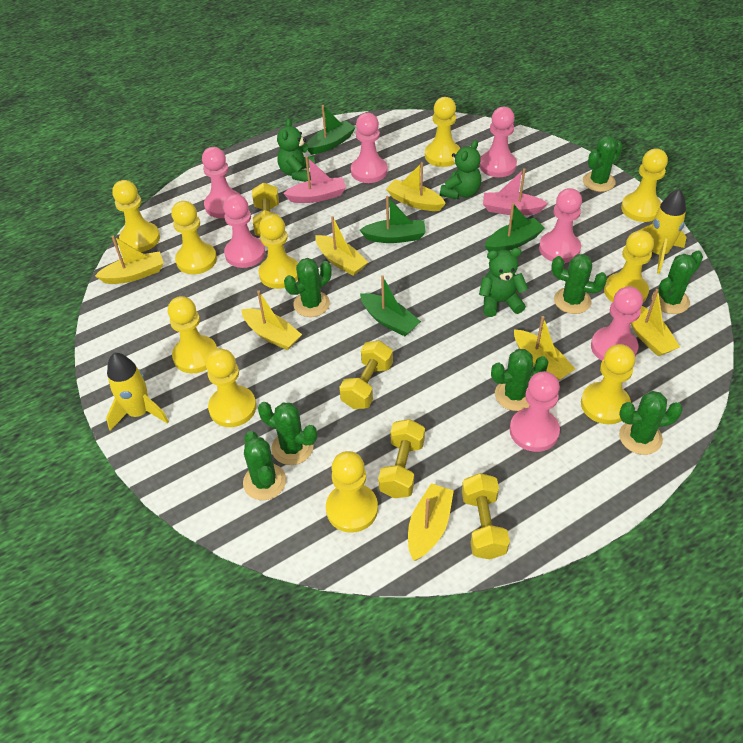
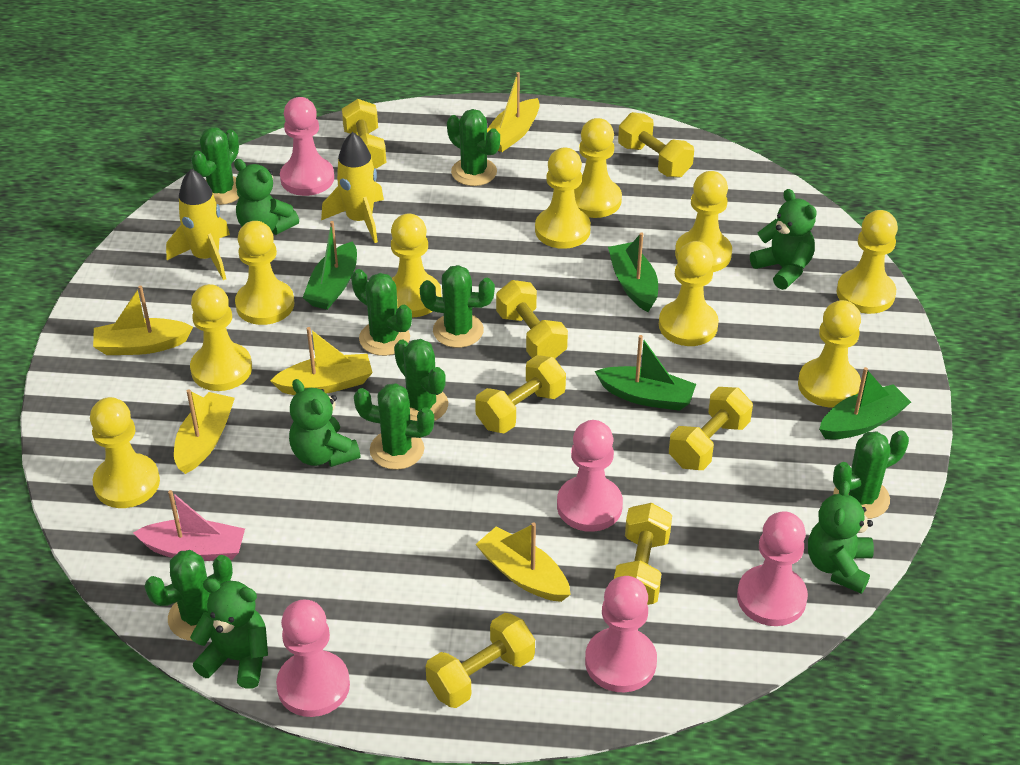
green teddy bear: [277,118,315,182] [440,140,481,199] [479,248,528,317] = 3 -> [190,578,268,689] [234,159,299,235] [289,379,361,467] [750,189,817,290] [808,481,874,594] = 5
pink boat: [283,156,346,203] [483,168,548,215] = 2 -> [133,490,245,561] = 1
pink pawn: [202,147,240,218] [223,194,265,268] [351,113,388,183] [479,107,517,177] [510,371,560,452] [539,188,582,263] [591,286,643,361] = 7 -> [276,600,350,717] [280,97,334,196] [557,420,623,532] [585,576,657,692] [737,511,808,626] = 5
yellow boat: [95,236,164,284] [242,291,302,350] [316,216,368,276] [386,162,446,211] [408,483,454,561] [514,316,575,380] [631,289,680,356] = 7 -> [93,286,193,355] [174,389,235,474] [270,327,373,395] [475,522,571,602] [487,72,540,152] = 5
yellow dumbbell: [252,182,279,236] [339,341,393,409] [378,419,425,498] [462,473,510,559] = 4 -> [342,99,386,169] [426,613,535,708] [475,355,566,433] [496,280,568,358] [614,503,672,605] [618,112,694,178] [669,387,753,470] = 7

